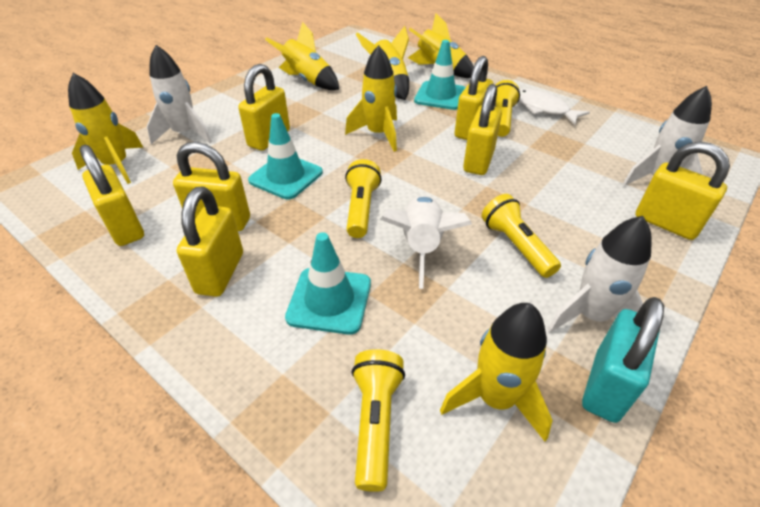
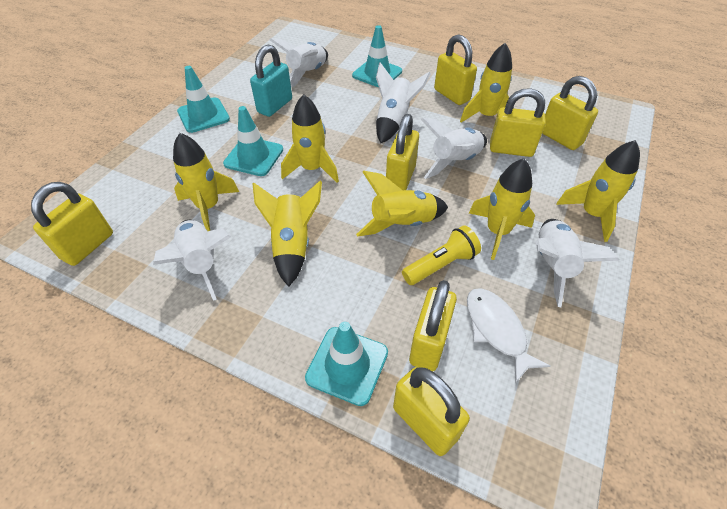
turquoise traffic cone: [248,113,323,200] [285,232,371,335] [414,40,466,110] = 3 -> [177,66,230,133] [223,106,283,176] [305,322,388,406] [352,25,402,88] = 4
white rocket: [147,45,212,144] [380,196,472,289] [547,216,652,333] [623,86,712,186] = 4 -> [153,220,231,301] [270,38,328,88] [376,62,431,143] [421,118,487,179] [536,219,619,307] = 5
yellow flashlight: [345,159,382,238] [352,349,405,492] [482,194,561,278] [495,80,520,137] = 4 -> [402,226,481,285] = 1
yellow rocket: [68,73,143,184] [265,22,339,90] [345,45,397,152] [356,26,409,100] [408,13,474,78] [440,303,553,441] = 6 -> [173,133,239,231] [253,181,322,287] [281,94,339,183] [356,171,448,236] [460,43,512,123] [469,158,535,260] [556,140,640,242] = 7

